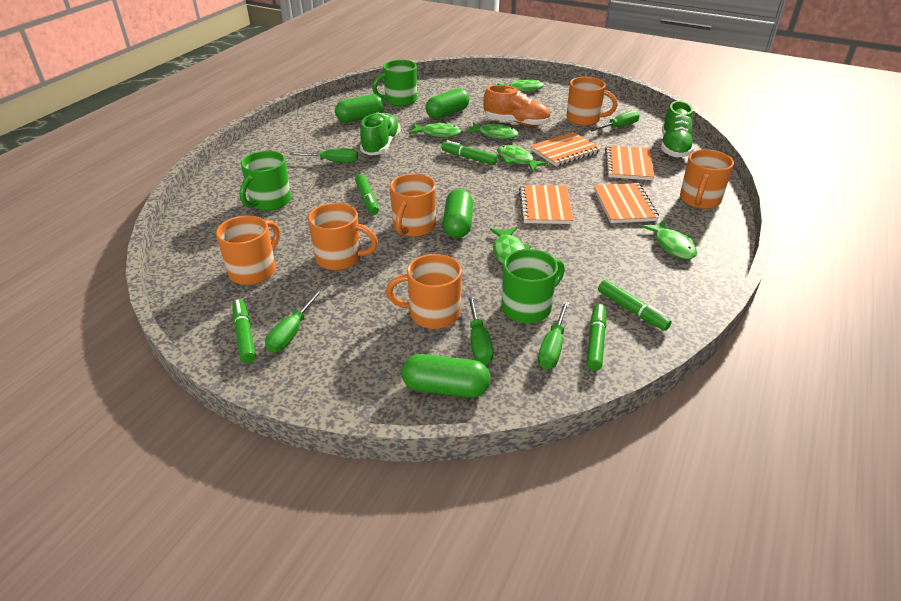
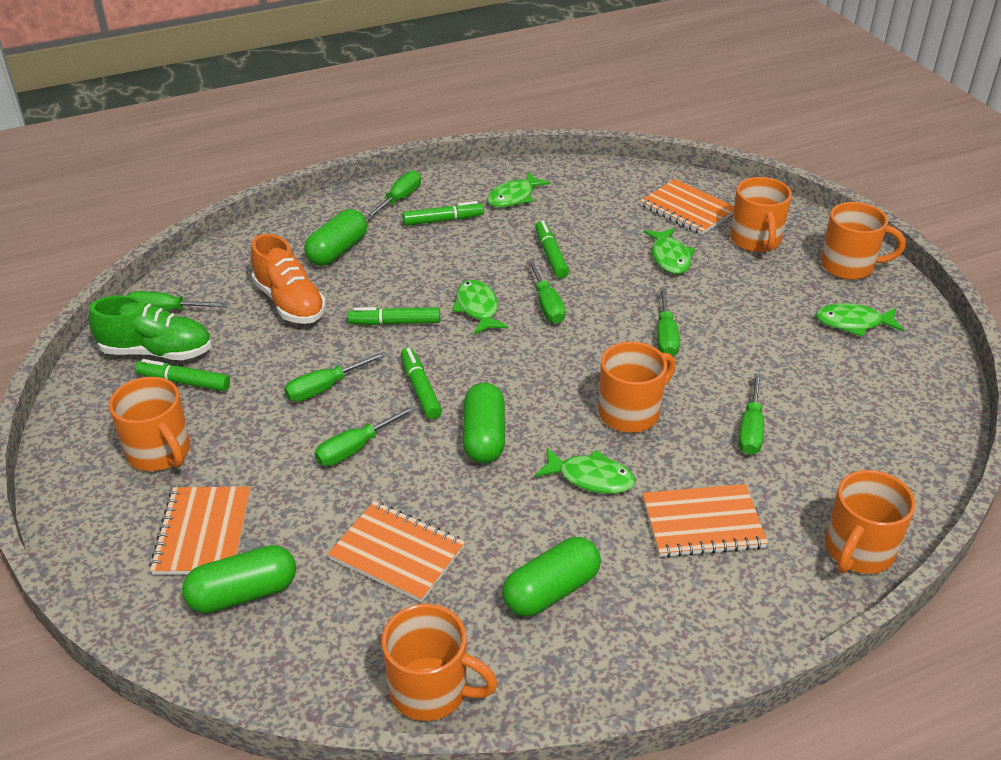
green fish: [409,122,462,137] [466,122,519,139] [490,227,531,264] [497,80,544,91] [497,145,548,172] [641,220,697,259] = 6 -> [452,280,508,335] [487,171,551,207] [535,448,635,494] [644,228,695,274] [816,303,904,337] = 5
green mug: [239,151,291,211] [372,60,417,106] [502,249,565,323] = 3 -> none = 0
green screwdriver: [265,288,323,353] [290,148,358,163] [467,295,493,365] [538,301,569,369] [589,110,640,131] = 5 -> [127,291,229,311] [284,352,387,402] [314,405,417,466] [365,171,421,220] [527,259,566,324] [657,287,680,356] [739,373,764,455] = 7
green shoe: [360,112,401,156] [661,101,694,158] = 2 -> [88,295,212,360] = 1

